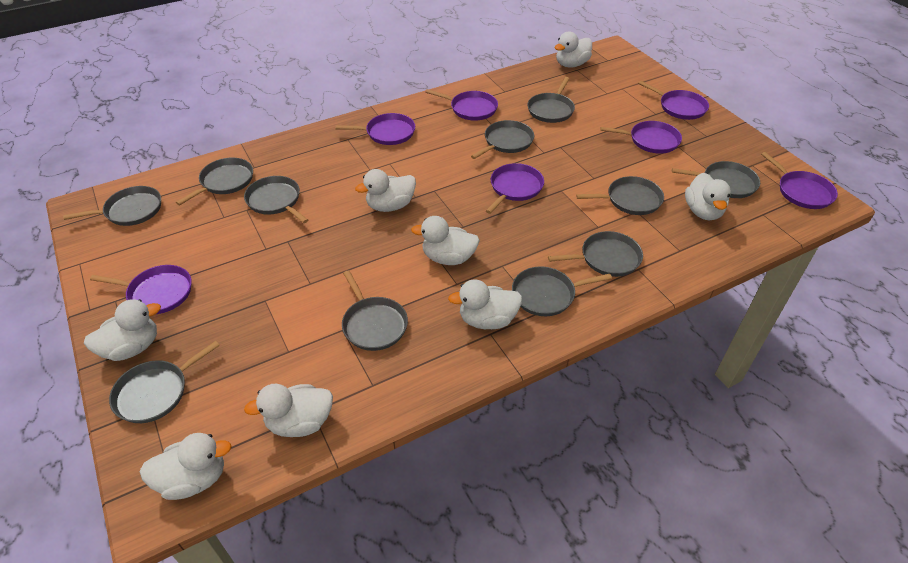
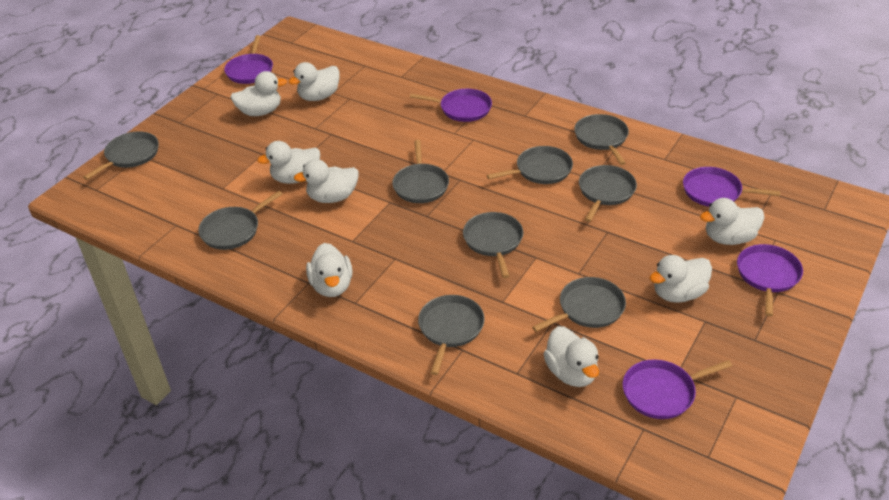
grey pan: [63,186,161,226] [109,341,220,423] [176,158,253,205] [244,176,308,223] [342,271,408,351] [471,120,534,159] [512,266,612,316] [527,77,575,123] [548,231,643,277] [576,176,664,215] [672,161,760,198] = 11 -> [83,131,159,180] [198,191,282,250] [392,140,449,203] [418,295,485,375] [463,212,523,278] [487,146,573,184] [532,277,626,332] [574,114,629,165] [579,165,637,222] = 9
purple pan: [90,265,192,314] [335,113,415,145] [425,89,498,121] [486,163,544,214] [600,121,682,154] [638,81,709,120] [761,152,838,209] = 7 -> [224,35,273,84] [410,89,492,122] [623,359,732,419] [683,167,781,207] [737,244,803,316] = 5

